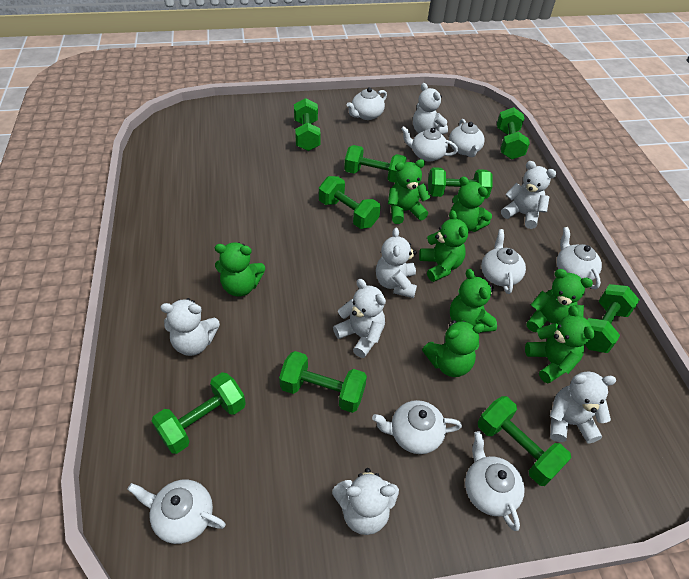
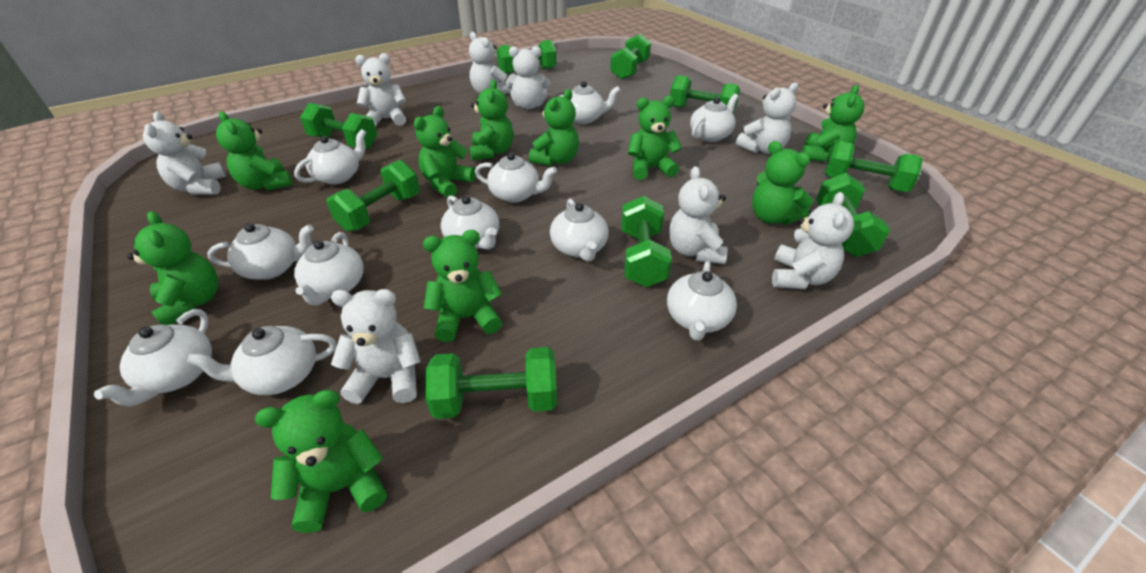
green teddy bear: [215,243,265,297] [388,159,430,224] [419,210,468,282] [422,320,485,377] [450,177,492,232] [450,269,497,332] [525,306,594,384] [527,269,593,332] = 8 -> [127,211,218,325] [216,111,292,191] [255,390,387,533] [414,106,476,198] [423,230,502,342] [469,80,513,161] [529,89,579,166] [628,96,682,180] [752,141,813,225] [802,85,864,162] = 10
white teapot: [127,480,226,544] [347,87,387,120] [372,400,462,454] [401,126,458,161] [449,119,485,157] [465,431,525,531] [481,229,526,294] [557,227,602,289] = 8 -> [94,309,212,407] [187,326,336,395] [207,223,314,280] [294,129,366,185] [294,232,364,305] [441,195,499,249] [475,152,557,203] [550,199,609,262] [560,81,620,124] [667,261,737,341] [690,94,738,142] = 11
white teddy bear: [160,298,220,356] [332,468,399,535] [333,279,386,358] [376,227,417,298] [413,83,448,134] [501,161,556,229] [549,371,616,443] = 7 -> [143,111,226,195] [331,289,421,404] [355,53,406,126] [469,32,512,94] [506,46,550,110] [669,166,728,264] [736,82,799,154] [772,192,854,289] = 8

